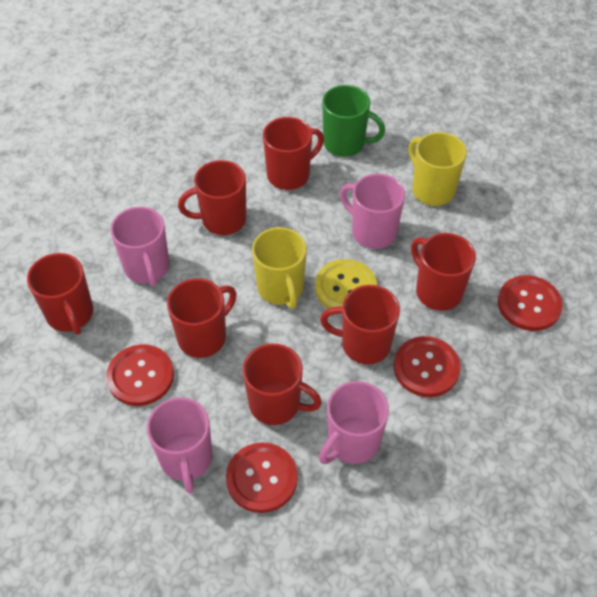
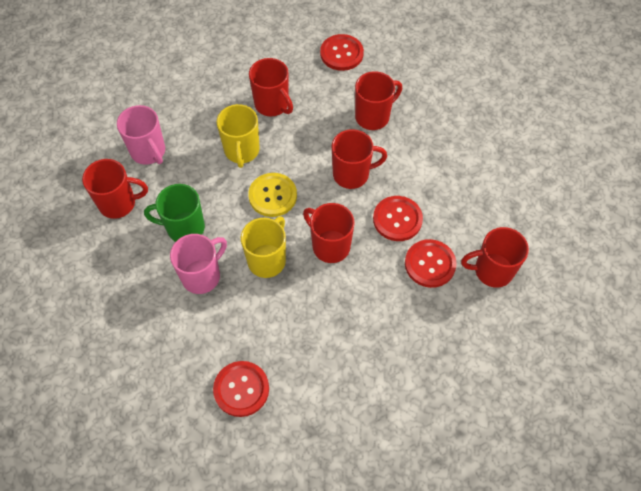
pink mug: [110,207,170,287] [147,397,212,493] [319,381,389,464] [340,174,405,249] = 4 -> [117,105,165,165] [170,234,227,294] = 2
red mug: [27,253,93,335] [167,278,237,358] [178,160,246,235] [242,343,322,425] [263,117,324,190] [320,285,400,364] [411,233,476,311] = 7 -> [82,159,148,219] [249,58,293,116] [303,203,355,263] [332,129,387,189] [355,71,402,130] [461,227,529,288] = 6

